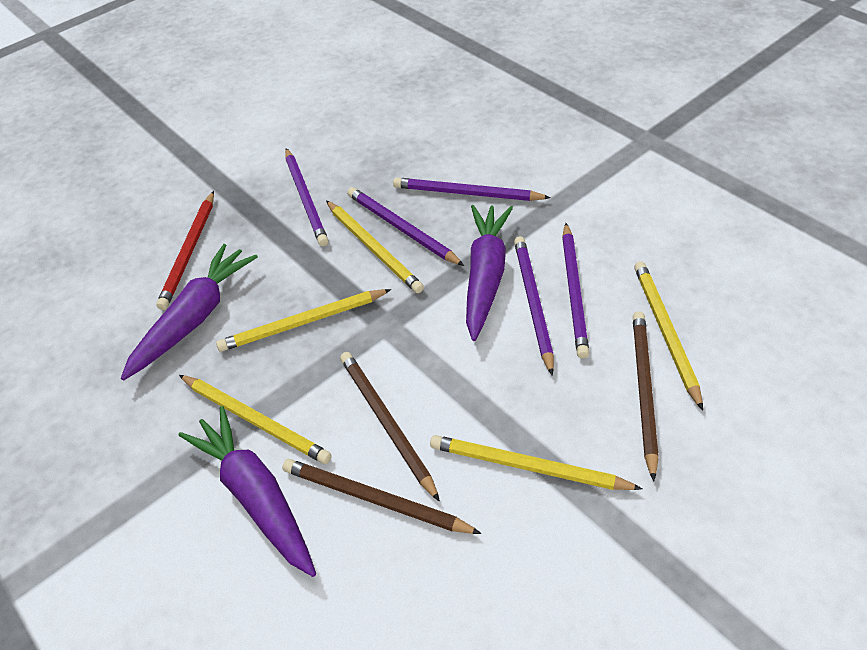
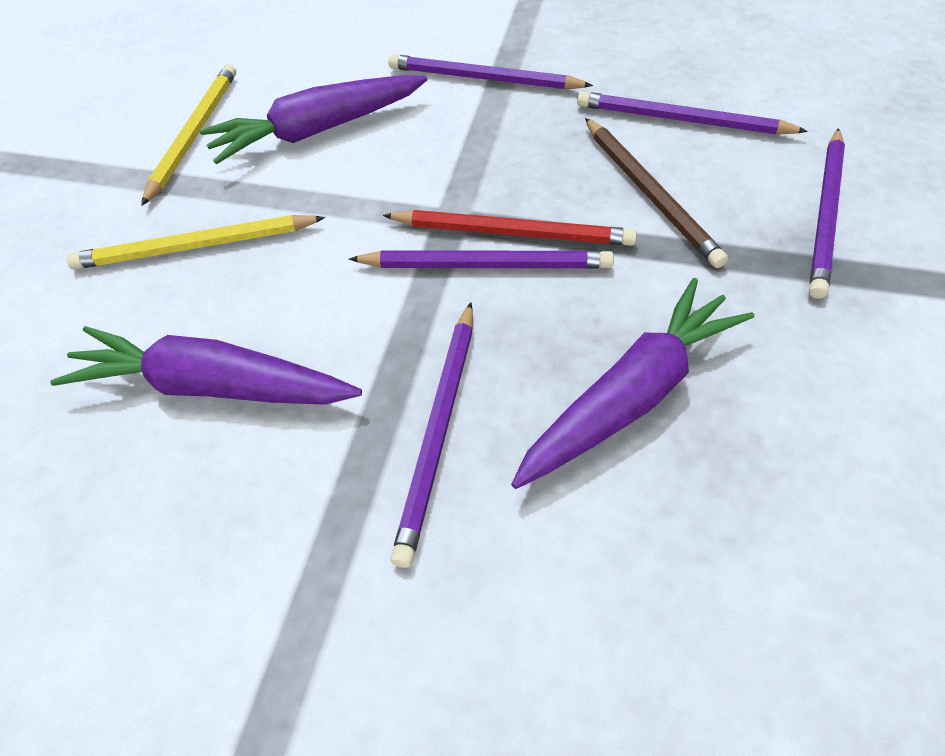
brown pencil: [282,459,482,534] [340,352,440,502] [633,311,659,482] = 3 -> [585,118,728,268] = 1
yellow pencil: [179,375,332,464] [216,289,391,352] [326,200,424,293] [430,435,642,490] [634,261,703,410] = 5 -> [66,215,325,269] [141,64,236,206] = 2

